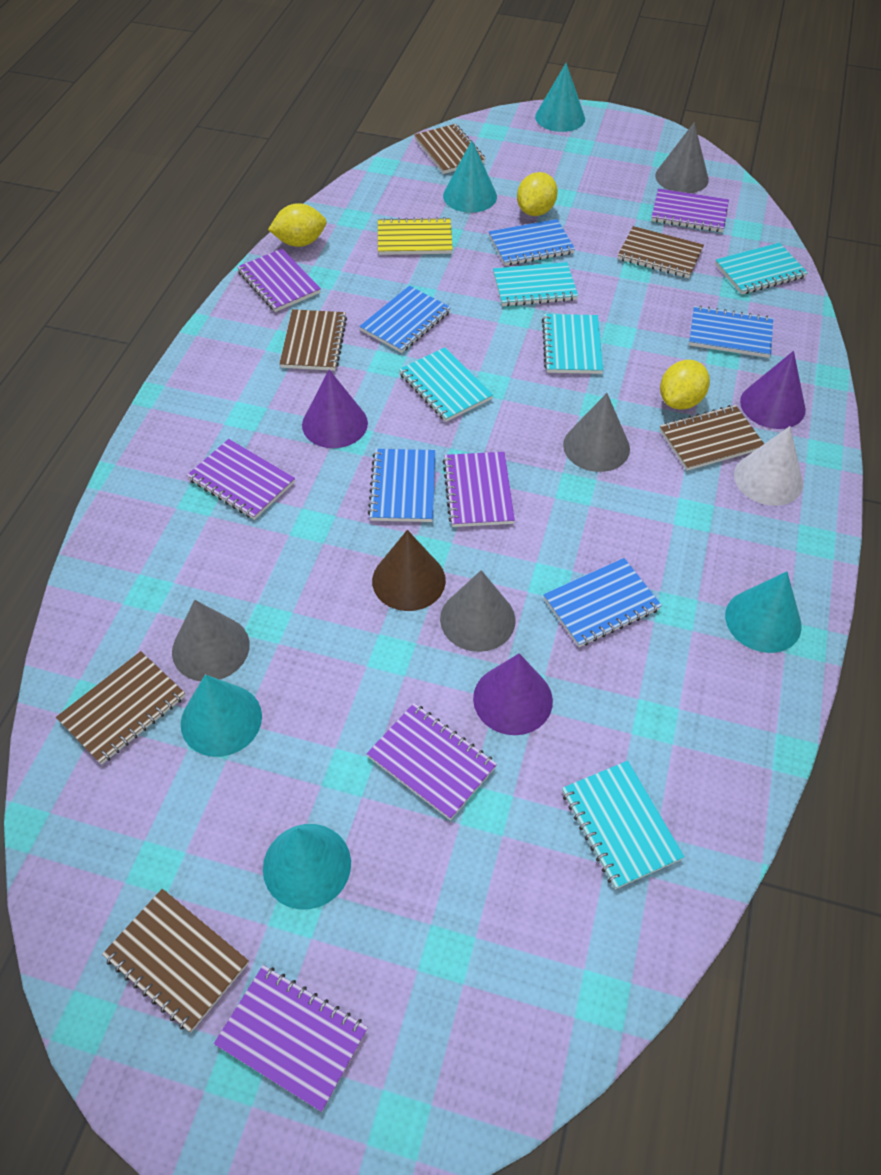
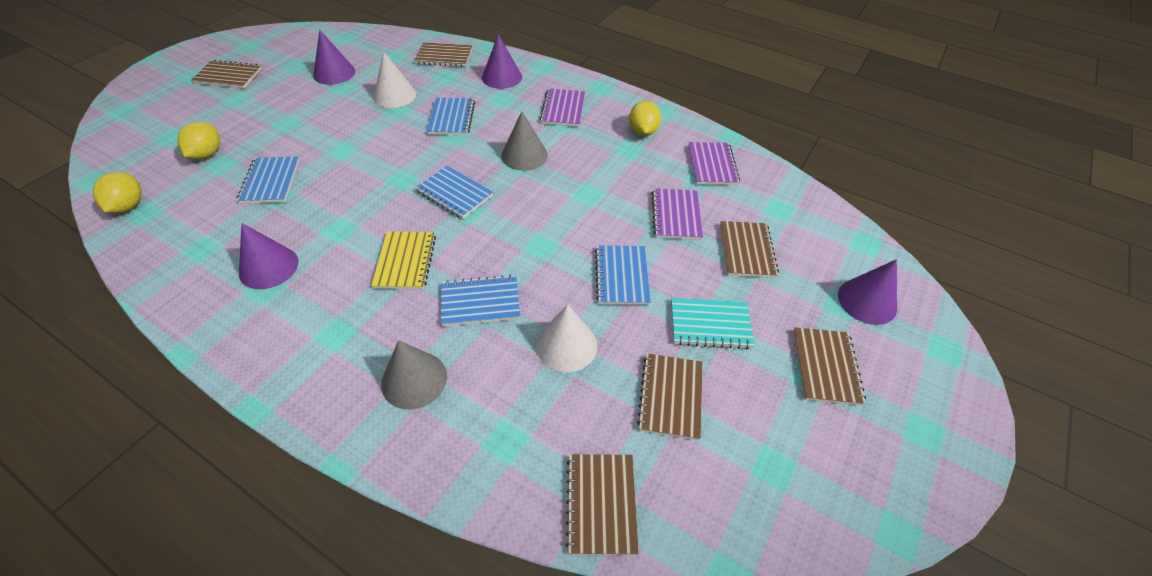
brown cone: [372,530,446,611] = 1 -> none = 0
grey cone: [172,600,250,681] [440,570,516,652] [563,393,630,472] [655,122,709,193] = 4 -> [381,340,447,410] [501,111,548,171] = 2
purple cone: [302,370,368,448] [473,653,553,735] [740,351,806,429] = 3 -> [239,223,298,289] [313,30,355,85] [482,34,522,89] [838,259,897,325] = 4
purple notebook: [187,439,295,520] [214,965,368,1112] [237,249,321,312] [367,703,497,820] [443,452,515,527] [651,188,729,232] = 6 -> [540,88,585,127] [651,188,703,240] [688,142,740,185] = 3
turquoise cone: [181,675,262,757] [263,824,351,909] [443,141,497,213] [535,63,585,132] [725,572,802,653] = 5 -> none = 0
turquoise notebook: [399,347,493,422] [493,262,578,306] [542,314,603,374] [562,761,685,889] [715,243,808,295] = 5 -> [671,298,755,349] = 1
white cone: [734,426,803,506] = 1 -> [373,51,416,108] [536,304,598,372] = 2

